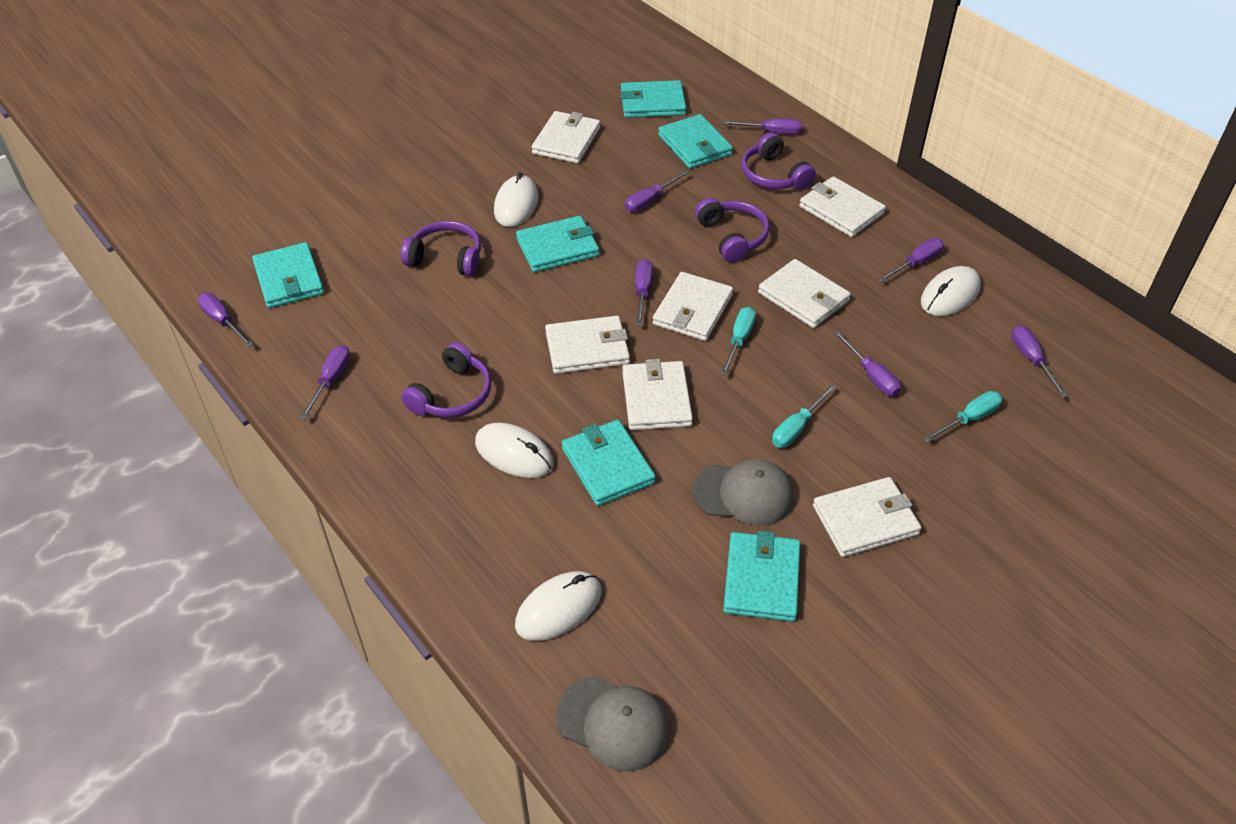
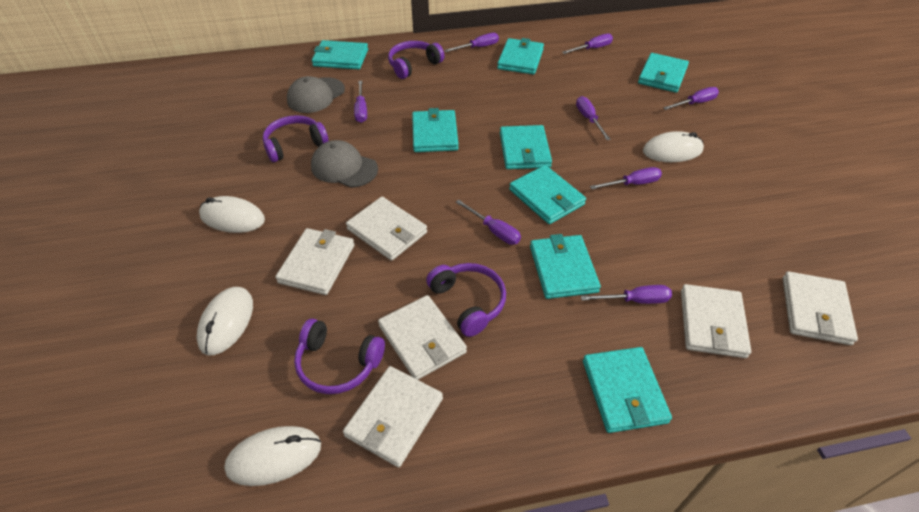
turquoise screwdriver: [721,307,756,376] [772,384,836,448] [924,391,1002,442] = 3 -> none = 0
turquoise wallet: [252,242,324,308] [516,216,599,272] [561,420,656,506] [620,80,686,118] [658,114,733,169] [723,531,800,622] = 6 -> [312,40,368,69] [412,108,458,152] [497,38,544,74] [500,125,552,169] [509,165,586,224] [530,234,601,299] [583,347,672,433] [638,53,689,93] = 8
white wallet: [532,111,600,163] [545,316,630,374] [622,359,693,430] [653,272,733,341] [758,259,851,328] [799,176,886,237] [813,477,922,557] = 7 -> [275,228,355,295] [343,366,443,467] [346,197,427,261] [378,295,467,380] [681,284,751,358] [783,271,858,345] = 6

